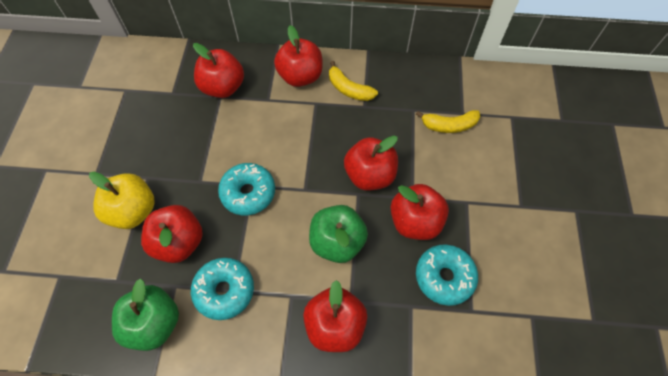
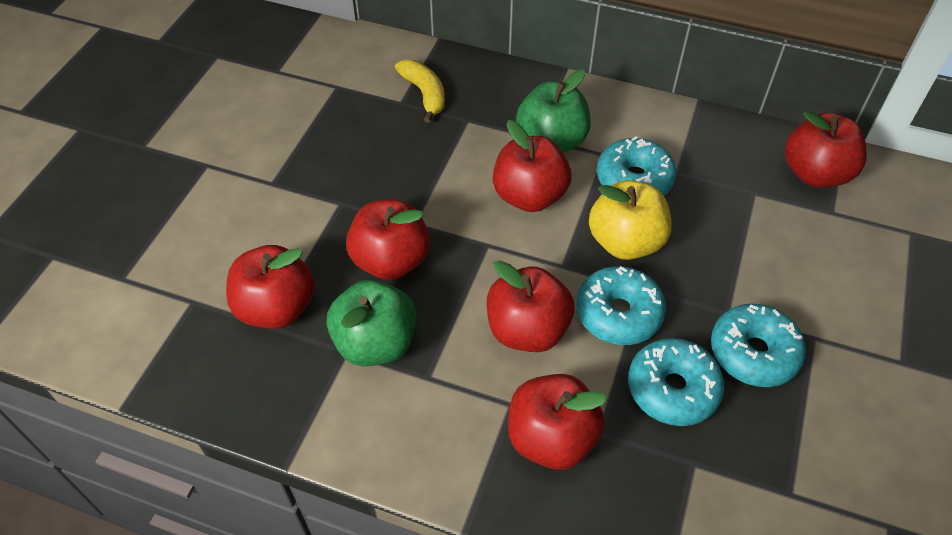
turquoise donut: [191,258,254,320] [218,163,275,215] [416,244,478,306] = 3 -> [576,266,666,345] [597,136,677,196] [628,338,724,426] [711,304,806,387] = 4
yellow banana: [329,61,378,101] [416,110,480,133] = 2 -> [395,60,445,123] = 1

